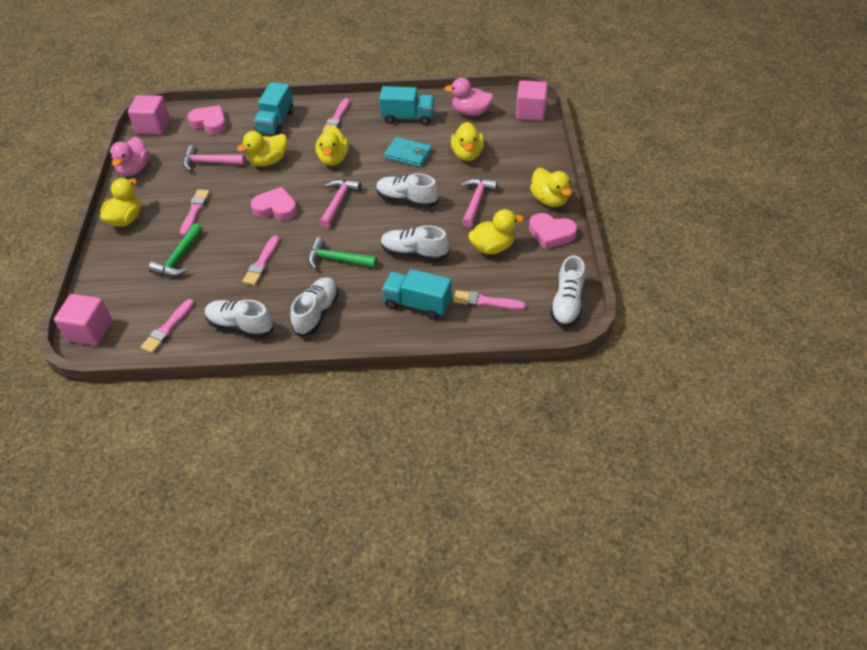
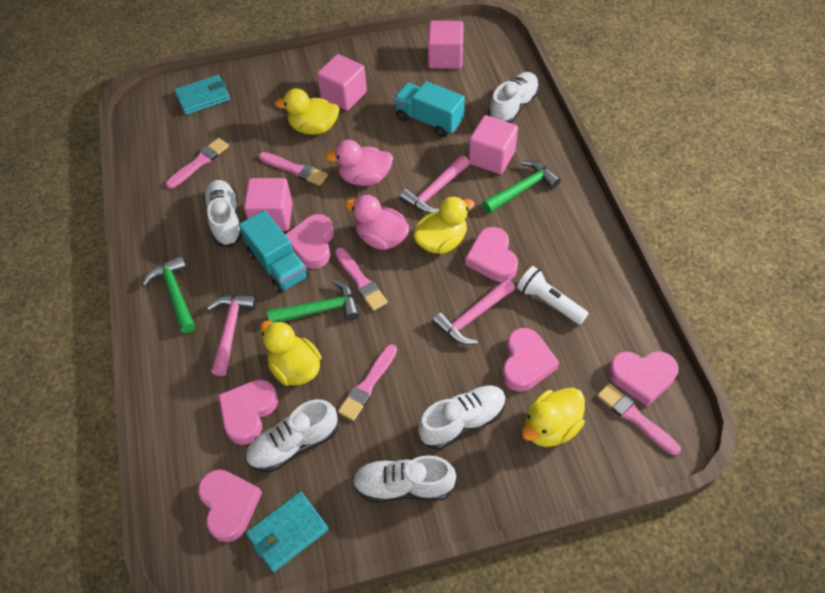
green hammer: [148,224,203,276] [308,237,377,270] = 2 -> [142,255,195,333] [267,280,360,323] [482,160,561,213] = 3
pink cube: [54,294,113,346] [128,95,170,135] [516,80,548,121] = 3 -> [244,178,293,231] [317,54,367,111] [428,20,464,69] [469,115,518,174] = 4
pink heart: [187,105,227,134] [251,187,297,221] [529,213,577,249] = 3 -> [198,469,262,542] [218,379,278,445] [285,214,334,269] [465,227,518,282] [502,328,559,391] [609,351,678,406] = 6
turquoise truck: [254,82,294,135] [379,86,435,125] [382,269,452,320] = 3 -> [239,210,309,293] [394,81,465,137] = 2
turquoise wallet: [384,137,432,167] = 1 -> [174,75,230,115] [246,492,329,573] = 2
white flashlight: none = 0 -> [517,266,589,325] = 1
yellow duck: [100,178,141,227] [237,131,287,166] [316,126,349,166] [451,122,484,161] [468,209,524,254] [530,168,572,207] = 6 -> [260,320,322,386] [275,88,340,135] [413,196,474,254] [522,388,585,447] = 4

